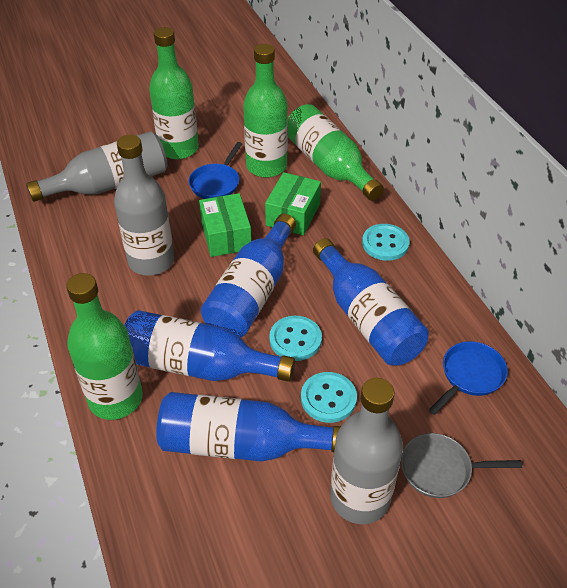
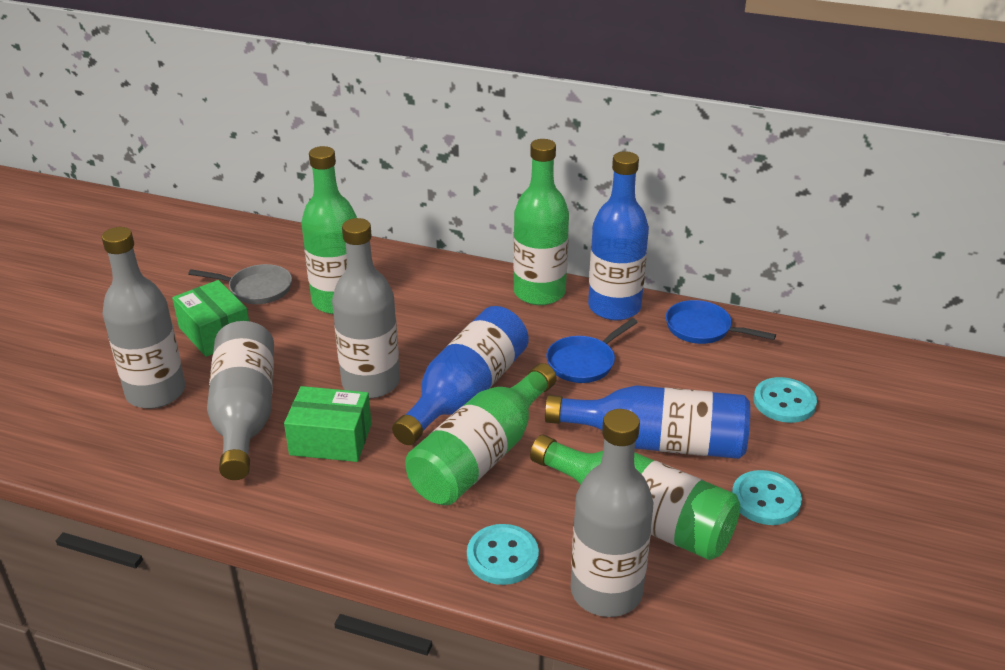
blue bottle: [125,310,295,382] [156,392,341,462] [201,214,296,338] [313,238,429,365] = 4 -> [392,306,529,445] [545,385,750,459] [588,151,649,320] = 3
grey bottle: [26,131,167,202] [114,135,174,276] [330,378,403,524] = 3 -> [102,227,185,409] [207,321,274,480] [332,218,400,399] [571,409,653,617] = 4

